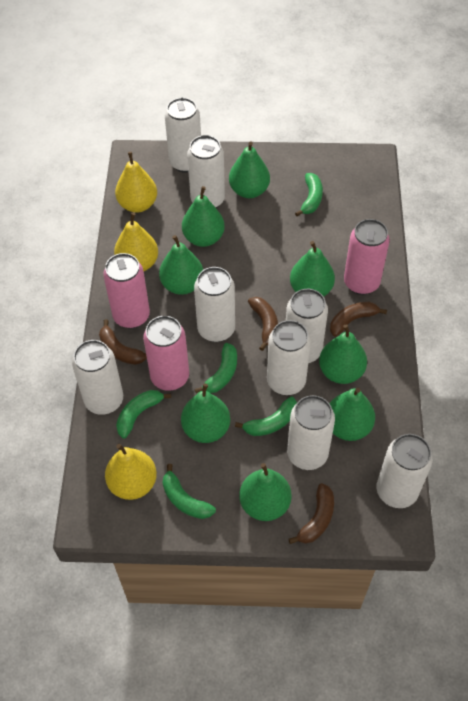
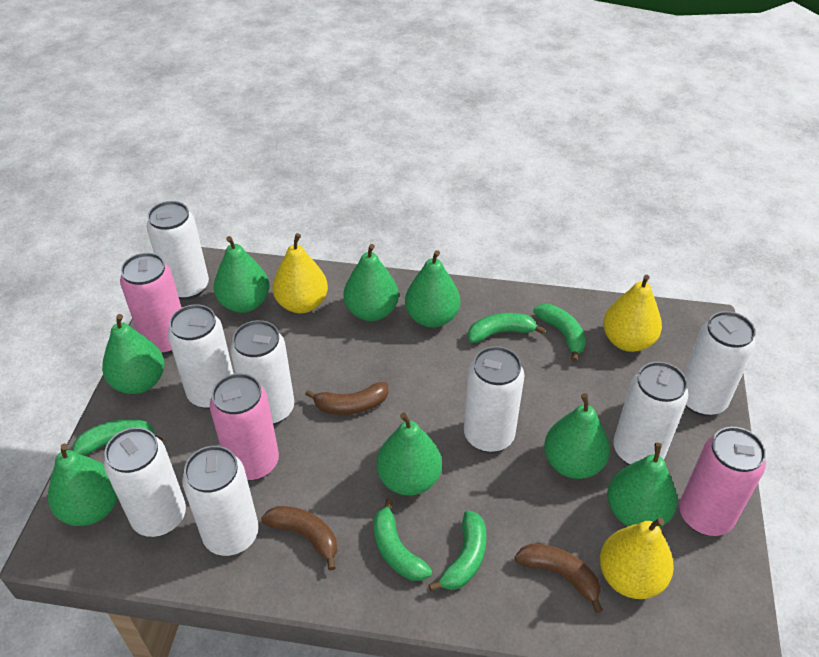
brown banana: [99,319,147,365] [248,297,278,351] [289,483,334,544] [330,302,387,337] = 4 -> [261,506,337,571] [305,382,388,415] [515,544,603,613] = 3

